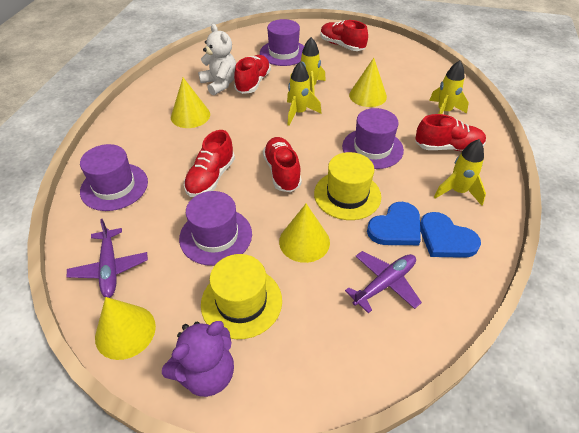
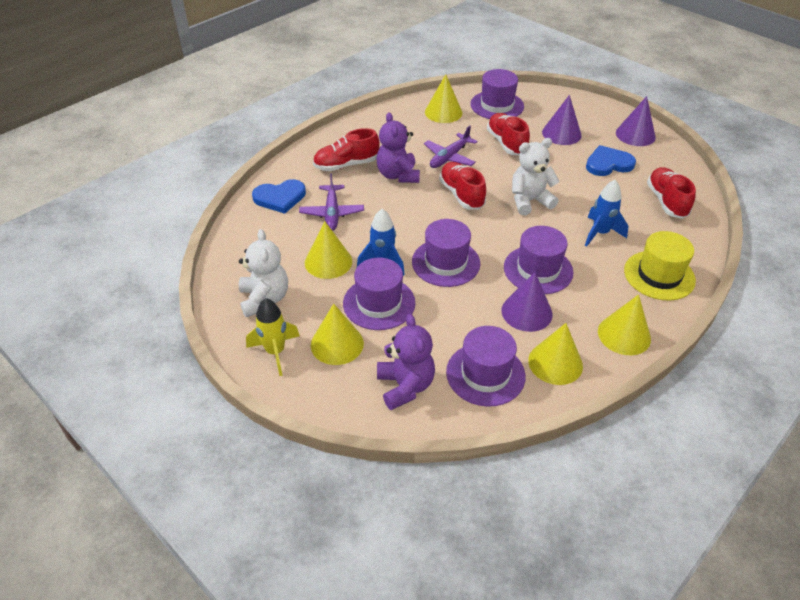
blue rocket: none = 0 -> [357,209,405,276] [585,180,628,247] = 2
purple cone: none = 0 -> [501,272,553,332] [542,95,581,145] [616,96,656,146] = 3
purple hat: [80,144,148,211] [179,191,252,266] [260,19,304,66] [342,108,404,169] = 4 -> [343,258,415,330] [412,219,480,287] [446,326,526,407] [470,69,524,119] [504,226,573,294] = 5
purple teddy bear: [162,321,234,397] = 1 -> [376,112,420,183] [377,314,435,410] = 2
red shoe: [184,130,235,197] [234,55,271,94] [263,137,302,192] [321,20,368,51] [415,114,486,151] = 5 -> [313,128,380,171] [439,162,486,210] [487,113,530,155] [647,167,696,219] = 4
white teddy bear: [198,24,236,96] = 1 -> [239,229,288,317] [512,138,560,215] = 2
yellow cone: [95,297,156,360] [171,78,210,128] [279,204,330,263] [349,58,387,107] = 4 -> [305,222,352,279] [311,304,364,365] [425,74,462,123] [528,323,583,385] [598,294,651,355] = 5
yellow hat: [201,254,282,339] [314,152,381,220] = 2 -> [624,231,696,301] = 1
yellow rocket: [287,62,322,126] [290,37,326,94] [429,61,469,114] [434,139,486,206] = 4 -> [246,298,300,376] = 1

